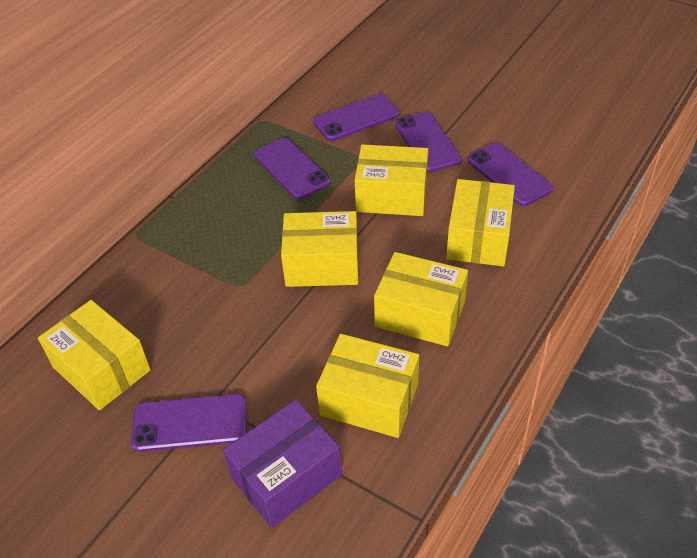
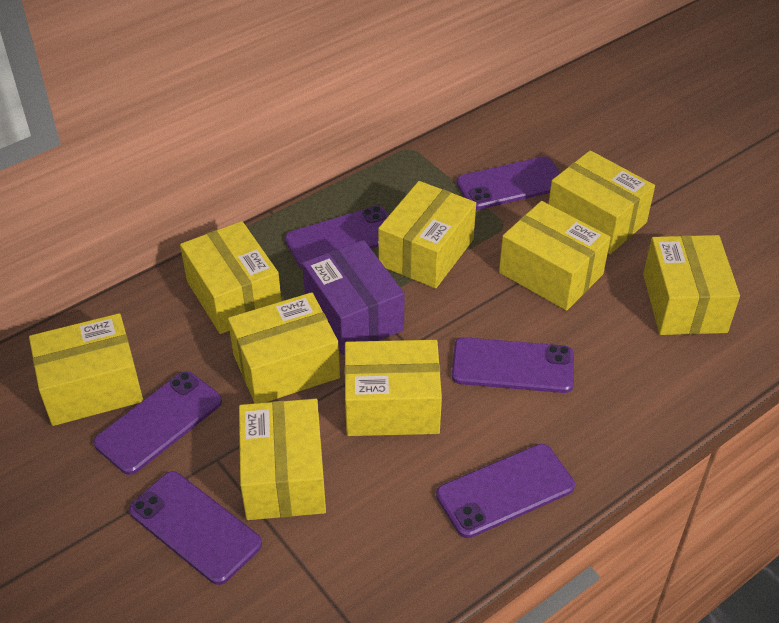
purple phone: [131,394,247,452] [254,138,330,199] [313,94,399,141] [395,112,462,172] [467,143,553,206] = 5 -> [94,371,222,475] [129,471,262,585] [285,206,389,268] [436,444,575,538] [452,337,574,393] [456,156,560,210] = 6
yellow box: [38,300,151,410] [281,211,359,287] [316,334,419,438] [355,144,428,216] [374,252,468,346] [446,179,515,266] = 6 -> [29,313,143,426] [180,221,281,334] [228,292,340,403] [239,399,326,520] [344,340,442,436] [378,181,476,289] [499,201,611,311] [548,150,655,254] [643,235,740,335] = 9

